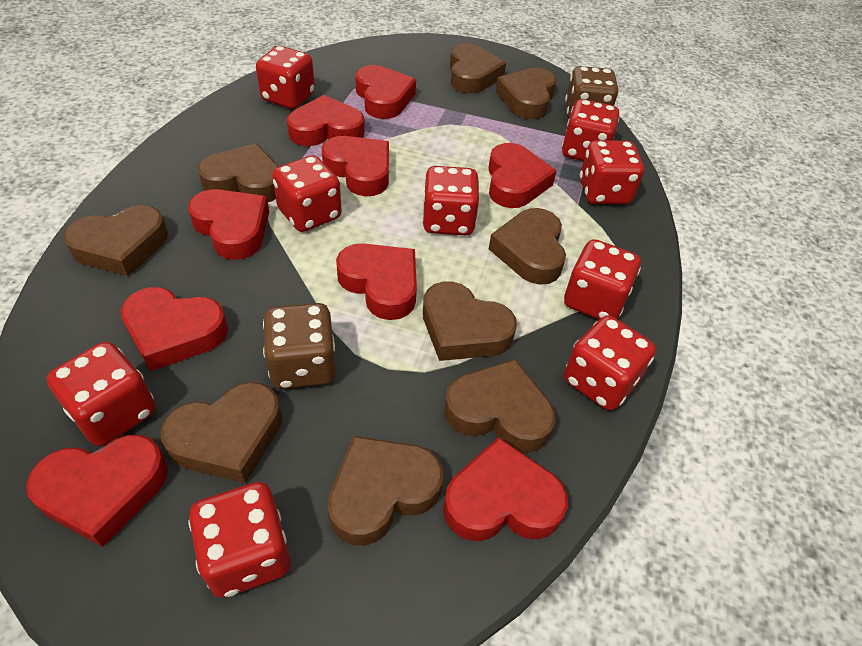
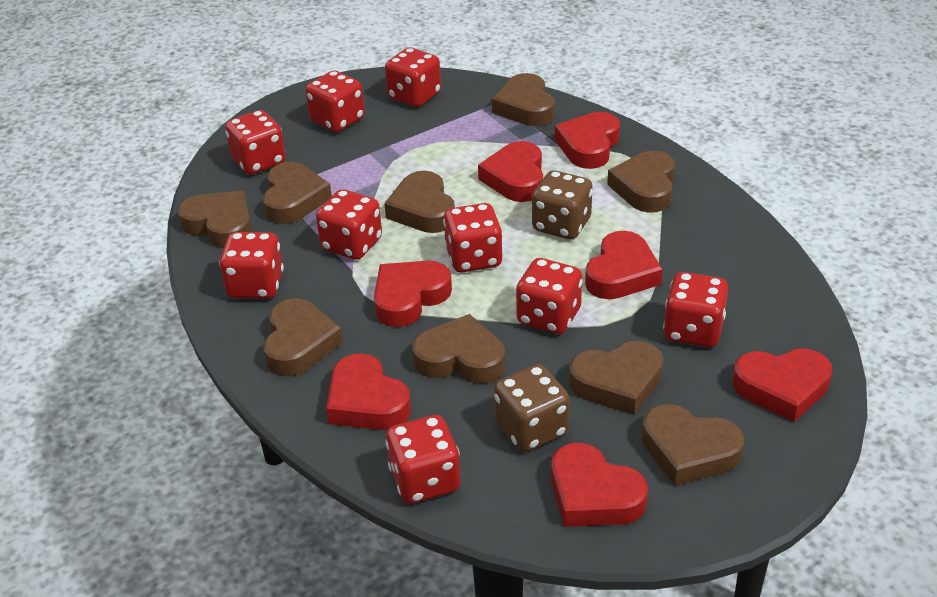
red heart: [26,435,168,547] [121,287,228,371] [188,189,269,260] [287,95,365,146] [322,136,389,196] [336,243,417,320] [355,65,416,119] [443,437,568,541] [488,143,556,208] = 9 -> [326,353,411,430] [374,261,452,327] [478,141,543,202] [551,443,648,527] [555,112,620,169] [585,231,663,299] [732,348,833,422] = 7

